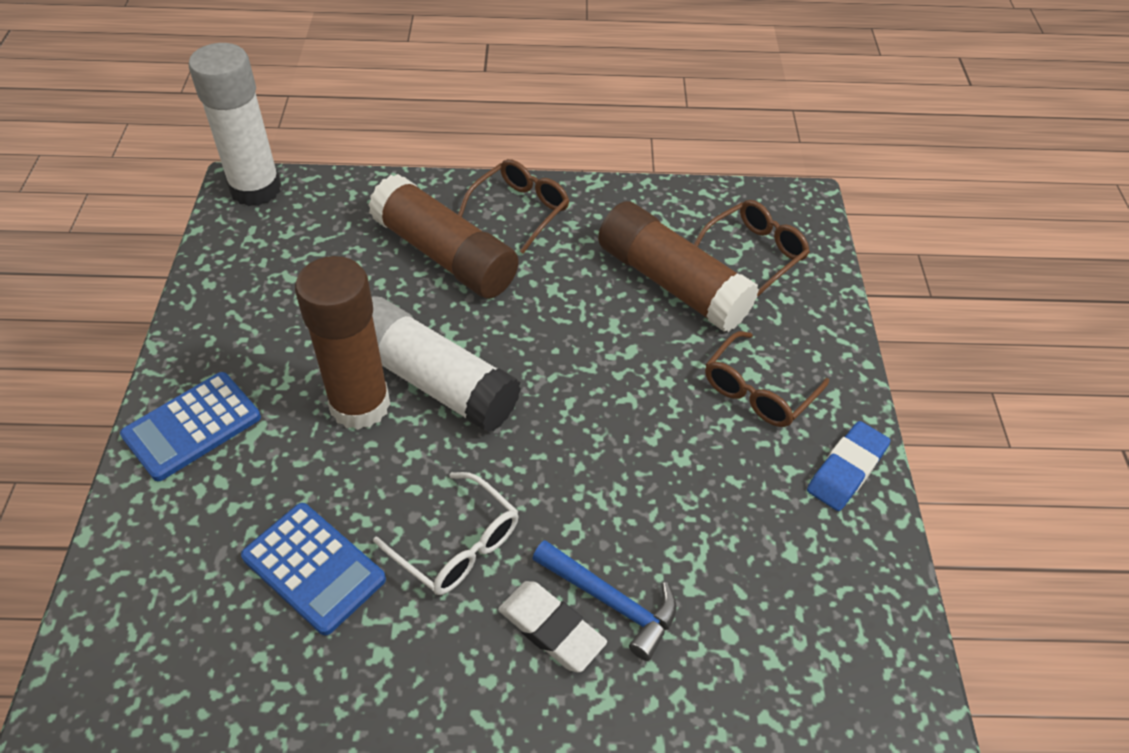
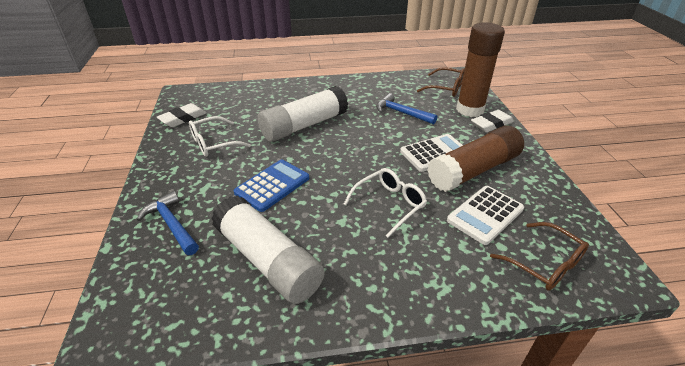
blue calculator: [120,372,261,481] [241,503,386,636] = 2 -> [234,160,309,212] = 1
blue eraser: [807,421,891,511] = 1 -> none = 0
blue hammer: [532,540,677,661] = 1 -> [137,191,199,255] [376,93,437,124] = 2
brown glasses: [458,159,569,254] [694,200,810,296] [705,331,829,427] = 3 -> [417,67,465,97] [490,222,589,291] = 2
brown glue stick: [295,256,391,430] [368,174,519,299] [598,201,759,332] = 3 -> [427,125,524,192] [456,23,505,117] = 2
white calculator: none = 0 -> [400,134,463,172] [447,186,524,245] = 2
white eraser: [498,581,607,672] = 1 -> [157,103,206,127] [471,110,514,132] = 2
white glasses: [373,472,518,595] = 1 -> [189,116,251,157] [344,168,427,238] = 2

